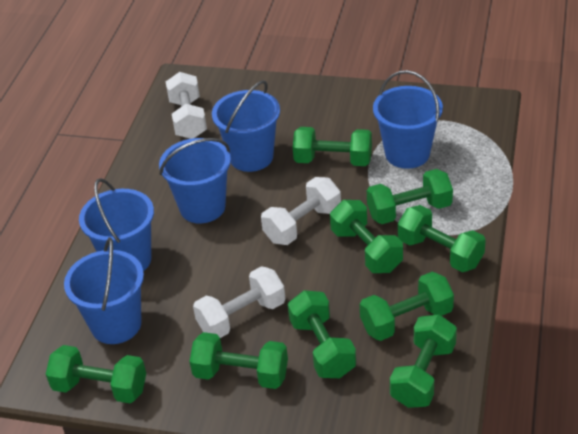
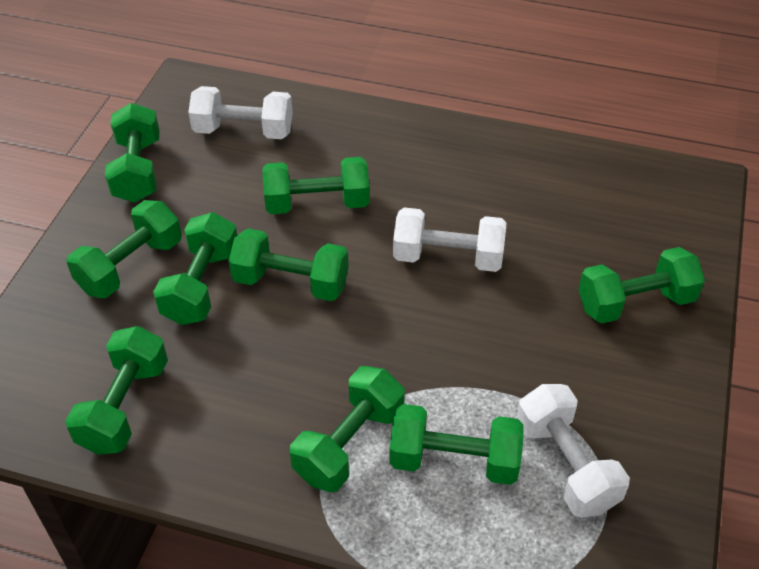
blue bucket: [64,237,144,344] [79,178,154,271] [159,138,231,223] [212,80,280,172] [373,70,443,169] = 5 -> none = 0

